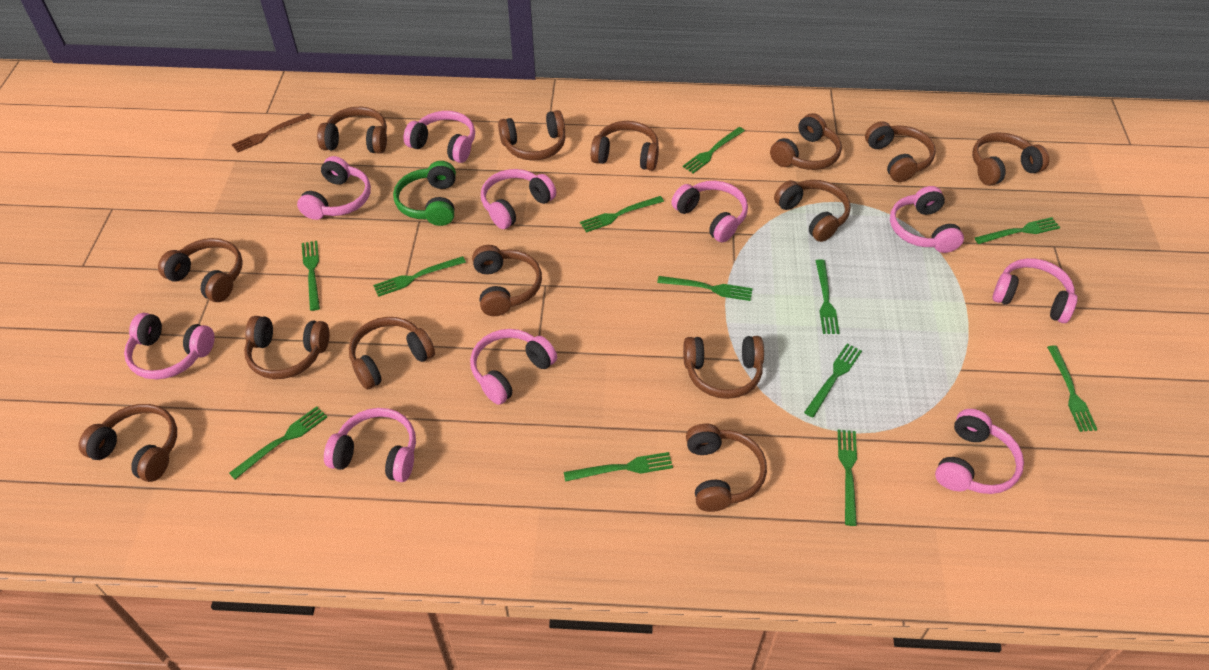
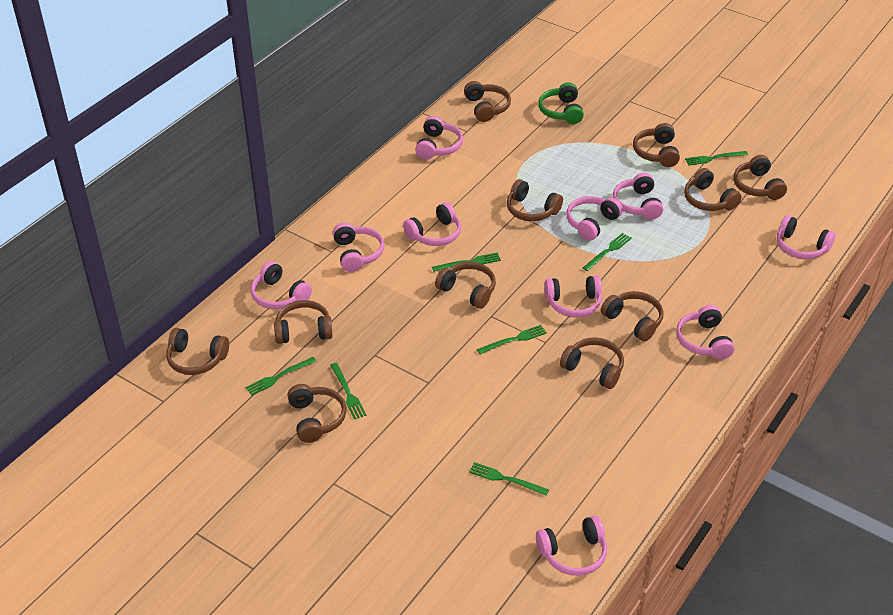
brown fork: [232,113,312,152] = 1 -> none = 0
brown headphones: [78,404,177,482] [158,238,243,302] [244,316,330,379] [317,107,387,154] [349,317,435,390] [472,245,542,316] [498,110,565,161] [591,121,659,171] [683,336,764,399] [686,424,767,512] [770,113,842,170] [774,180,851,242] [865,121,936,182] [972,133,1049,186] = 14 -> [166,328,229,375] [274,300,333,344] [287,384,346,443] [435,262,496,309] [464,81,511,122] [507,179,563,221] [560,337,624,389] [601,291,664,341] [633,123,680,167] [684,168,741,211] [734,155,787,200] = 11
green fork: [229,406,327,480] [302,241,320,311] [373,256,466,297] [564,452,673,482] [580,196,664,233] [657,276,753,301] [682,127,745,173] [804,343,862,418] [815,259,840,334] [838,430,857,526] [975,217,1060,244] [1047,346,1098,432] = 12 -> [245,357,317,396] [330,363,367,420] [432,253,501,272] [469,462,549,496] [477,325,547,354] [583,233,632,271] [685,151,748,166] = 7

